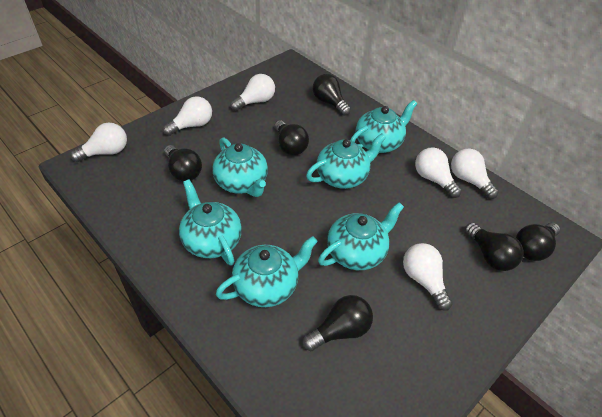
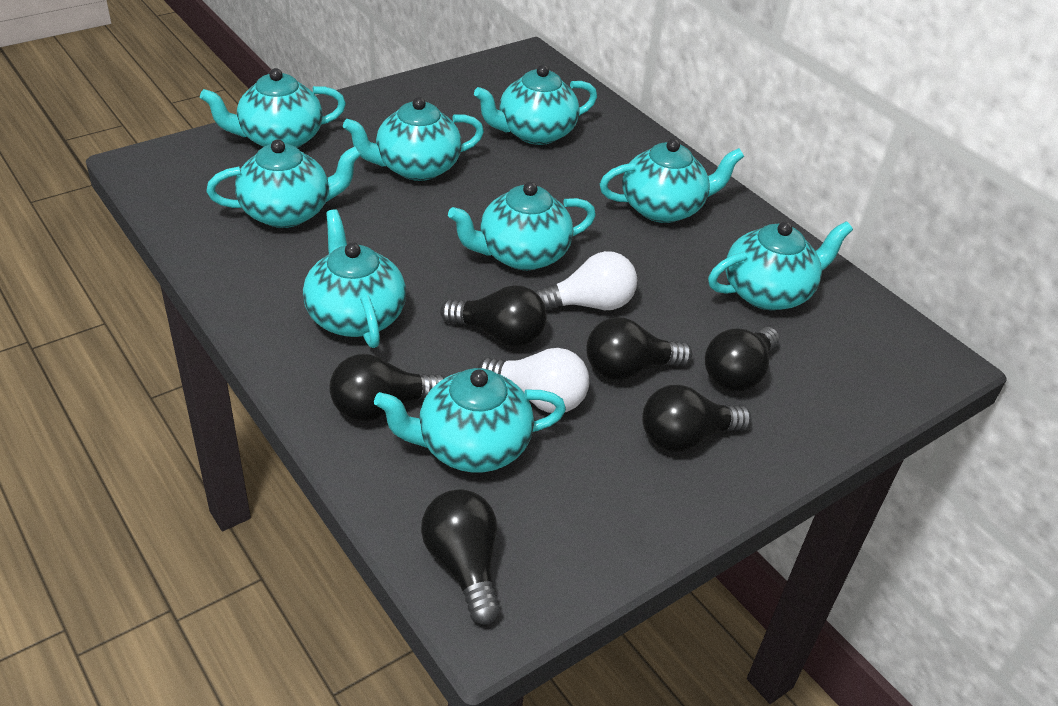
turquoise teapot: [179,179,242,266] [212,137,268,197] [216,236,318,307] [306,134,386,189] [318,202,404,270] [351,100,417,153] = 6 -> [200,68,346,148] [206,139,362,228] [303,209,406,348] [343,97,484,181] [374,368,566,473] [448,182,596,270] [474,65,597,145] [600,139,744,223] [708,221,853,310] = 9
white light bulb: [70,123,127,162] [163,96,212,136] [230,74,275,111] [403,243,453,311] [415,148,462,198] [451,149,499,199] = 6 -> [478,348,589,413] [534,251,637,310] = 2

